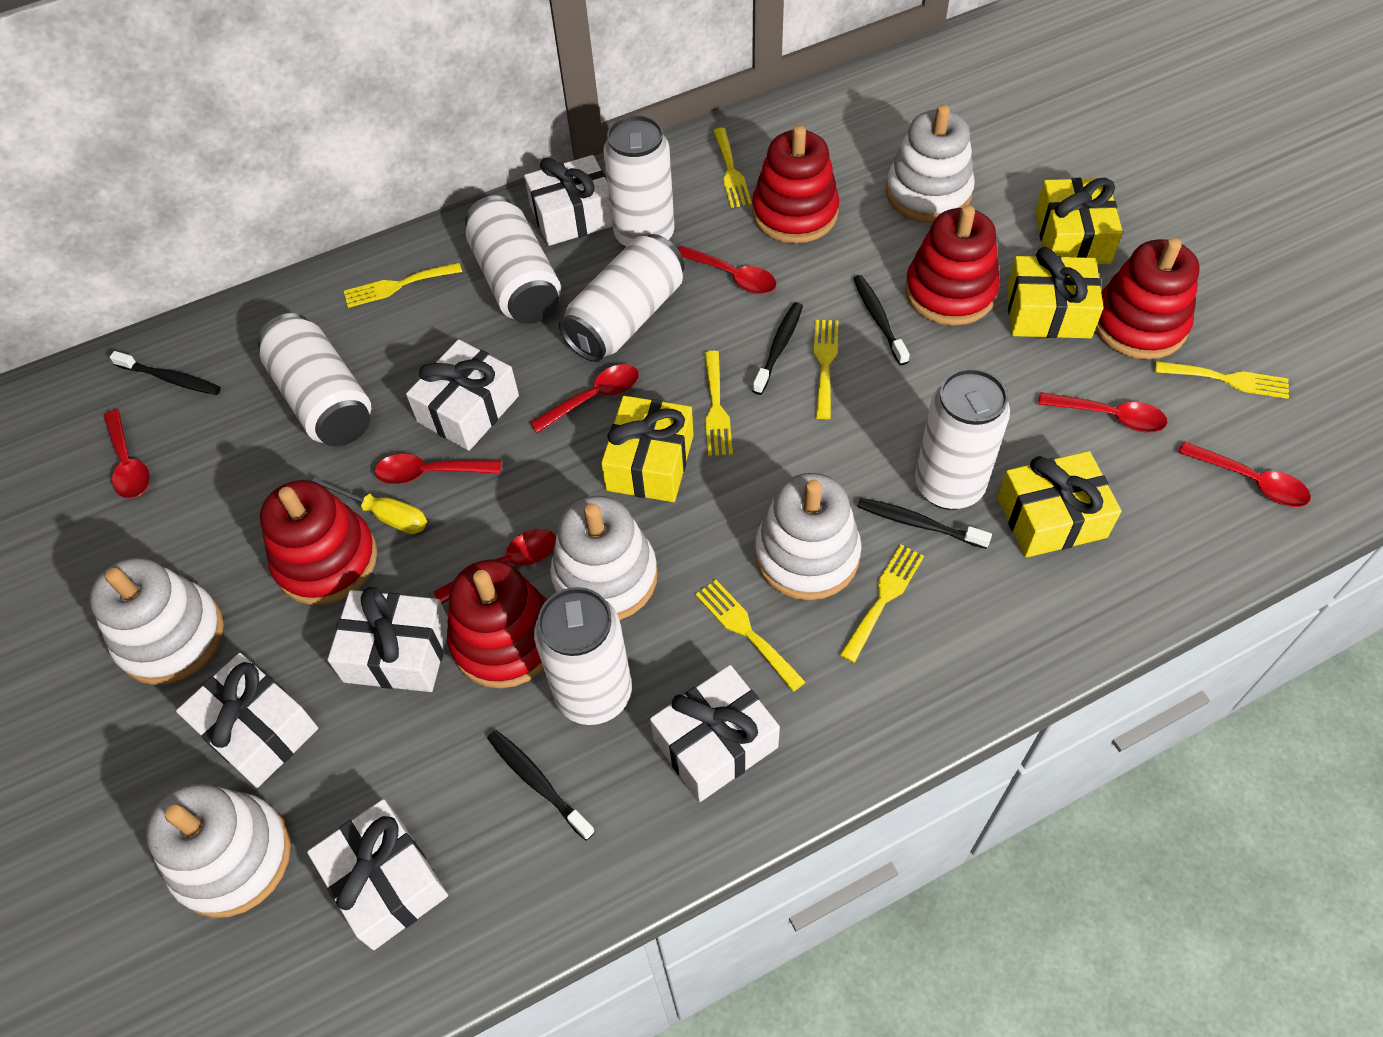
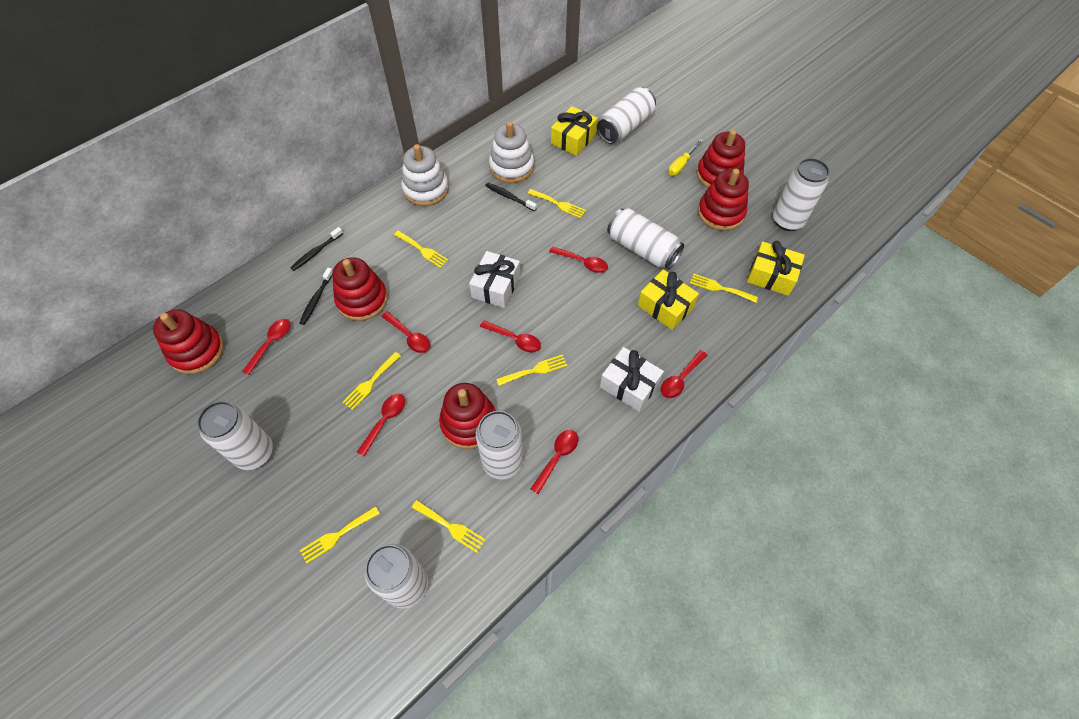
black toothbrush: [110,351,221,395] [487,730,595,841] [752,302,803,395] [853,275,910,365] [857,498,992,549] = 5 -> [290,227,343,271] [299,268,333,325] [485,183,537,211] = 3
white gift: [176,653,318,788] [307,799,448,950] [328,587,448,692] [406,339,519,451] [524,155,613,246] [650,665,780,802] = 6 -> [469,251,520,308] [600,347,664,411] = 2
white stacking toy: [90,558,224,685] [146,784,291,918] [550,496,658,620] [755,473,862,600] [886,104,975,223] = 5 -> [401,144,449,206] [489,121,534,183] = 2
yellow gift: [601,396,694,502] [997,451,1121,558] [1007,247,1103,338] [1035,178,1123,264] = 4 -> [551,106,598,156] [638,270,699,330] [747,241,805,296] = 3

